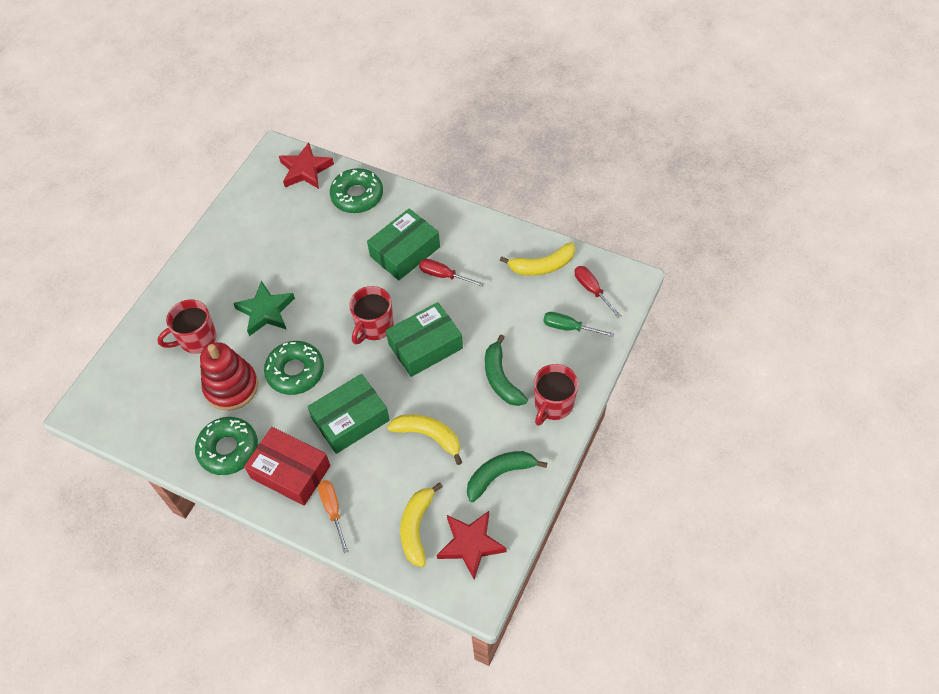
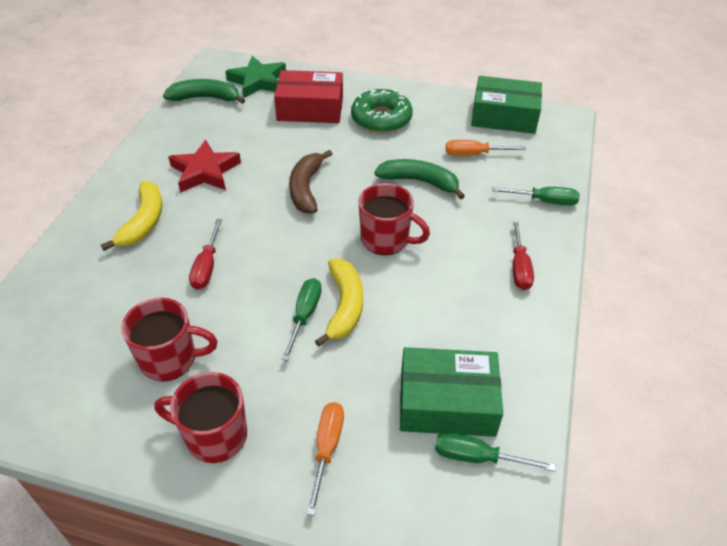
brown banana: none = 0 -> [289,150,332,214] = 1
green box: [307,374,390,454] [367,208,440,280] [386,302,463,377] = 3 -> [400,347,503,437] [471,76,542,134] = 2
green donut: [195,417,258,475] [264,341,324,395] [330,168,383,213] = 3 -> [351,89,413,133] = 1
green screwdriver: [543,312,614,337] = 1 -> [282,278,322,361] [435,432,556,471] [492,187,580,206] = 3
orange screwdriver: [318,480,349,553] = 1 -> [307,402,344,516] [446,140,526,156] = 2
red stacking toy: [200,342,258,411] = 1 -> none = 0
red star: [279,142,334,189] [437,511,507,580] = 2 -> [168,140,241,193] = 1
yellow banana: [387,414,462,465] [400,482,443,567] [500,242,575,276] = 3 -> [101,181,163,251] [315,259,363,347] = 2

